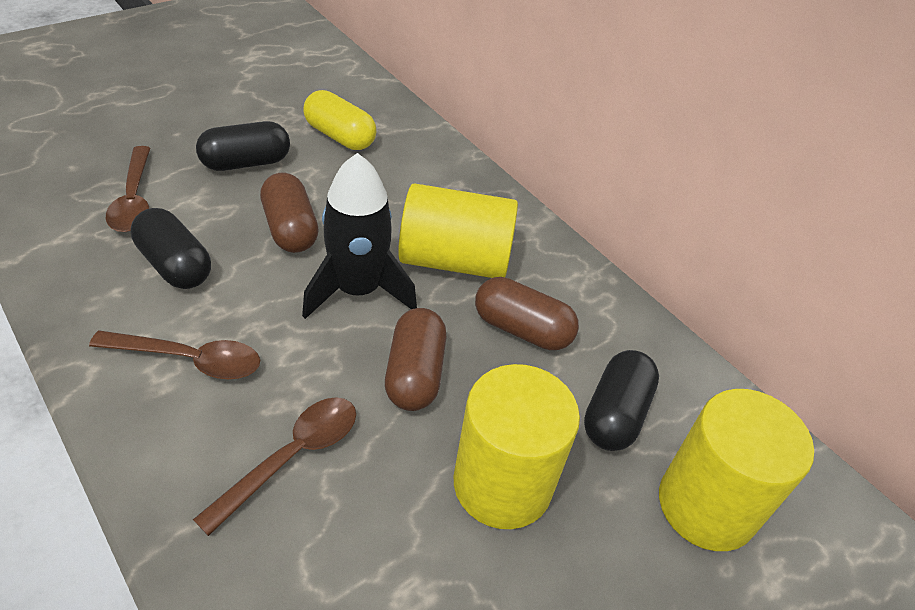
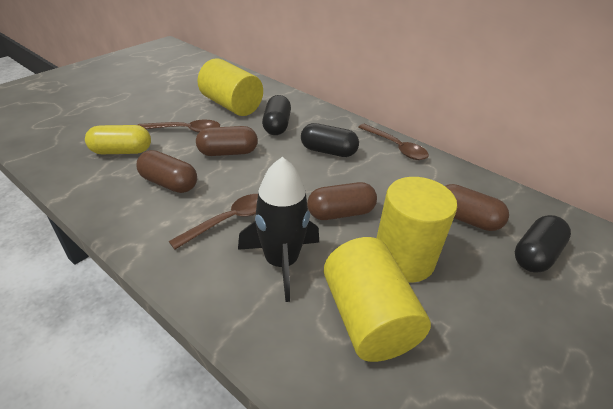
brown capsule: [260,173,319,253] [385,308,446,411] [475,277,579,350] = 3 -> [136,150,197,193] [196,126,258,156] [307,182,377,220] [445,184,509,231] = 4

